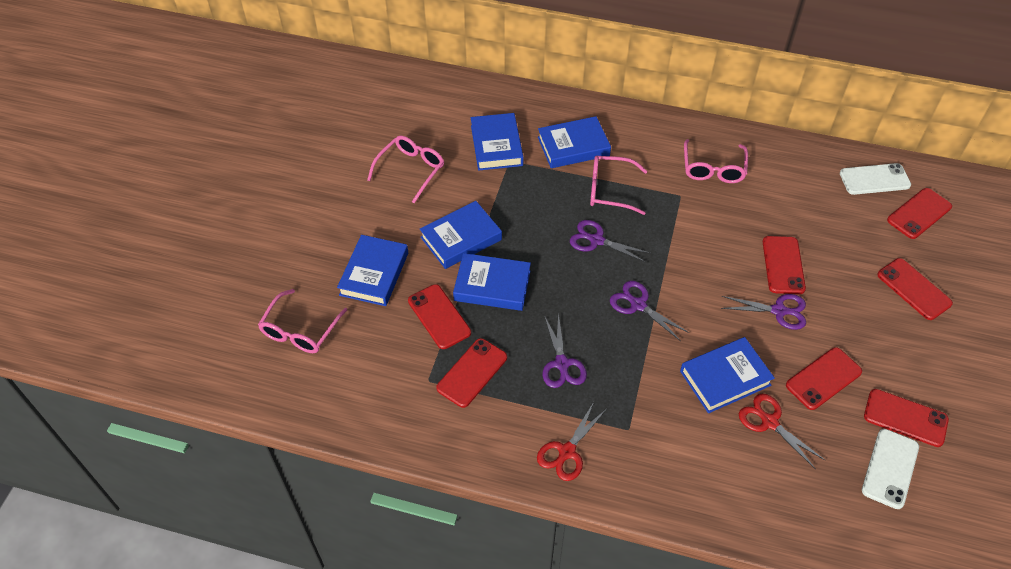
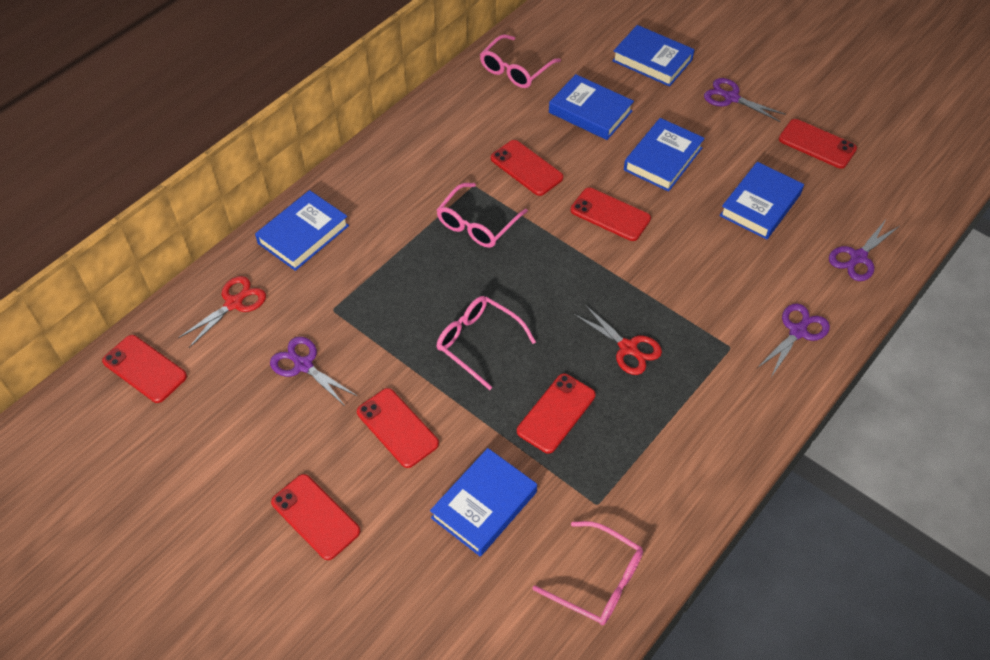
white phone: [840,163,911,195] [862,429,919,509] = 2 -> none = 0

